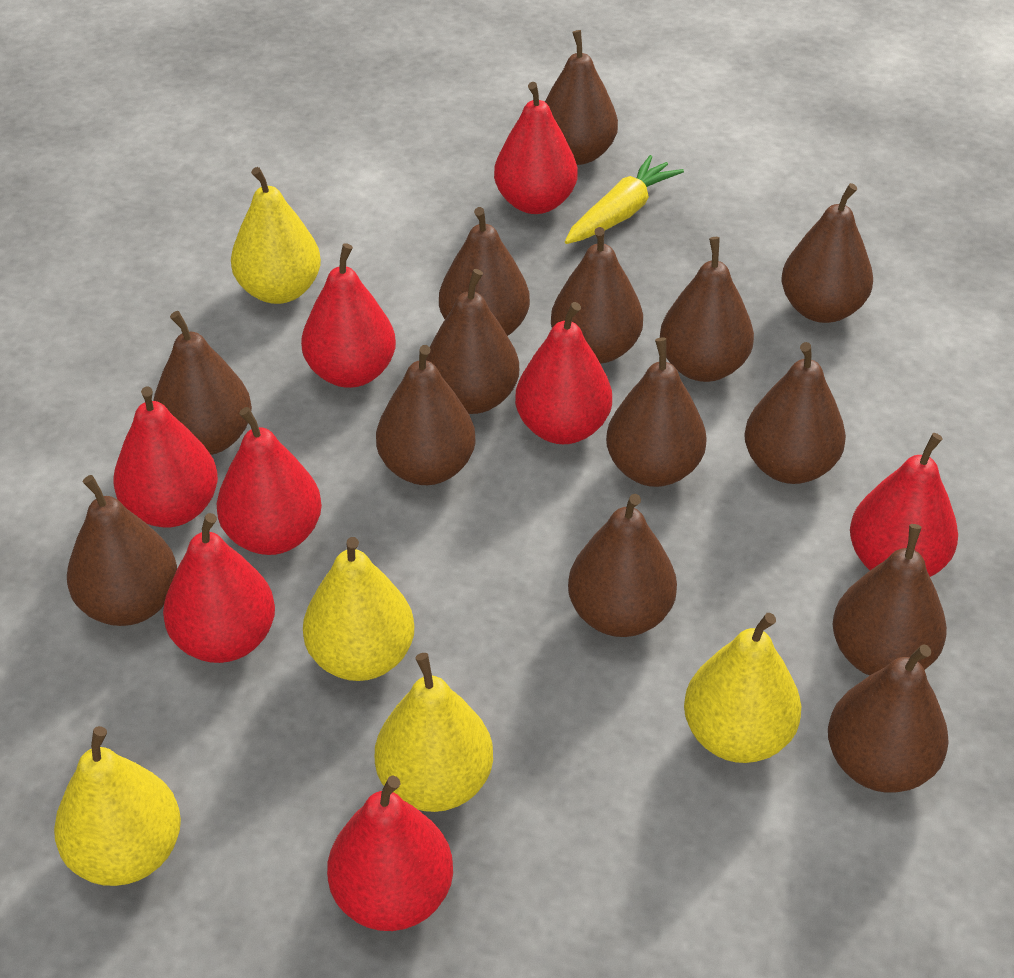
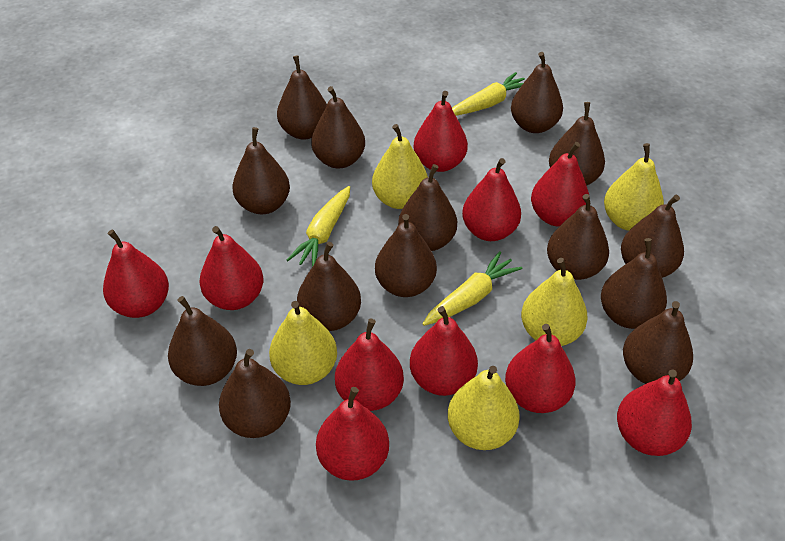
red pear: [113,387,218,528] [163,513,275,663] [217,407,322,555] [301,243,396,388] [327,775,453,931] [494,82,577,214] [515,302,612,444] [850,433,958,577] = 8 -> [103,230,169,318] [199,226,263,310] [316,387,389,481] [335,319,404,411] [410,306,478,396] [413,91,468,172] [462,158,521,241] [505,324,576,413] [531,142,589,227] [617,370,692,456] = 10
yellow carrot: [565,155,684,244] = 1 -> [286,186,350,267] [423,251,522,326] [452,72,525,116] = 3

